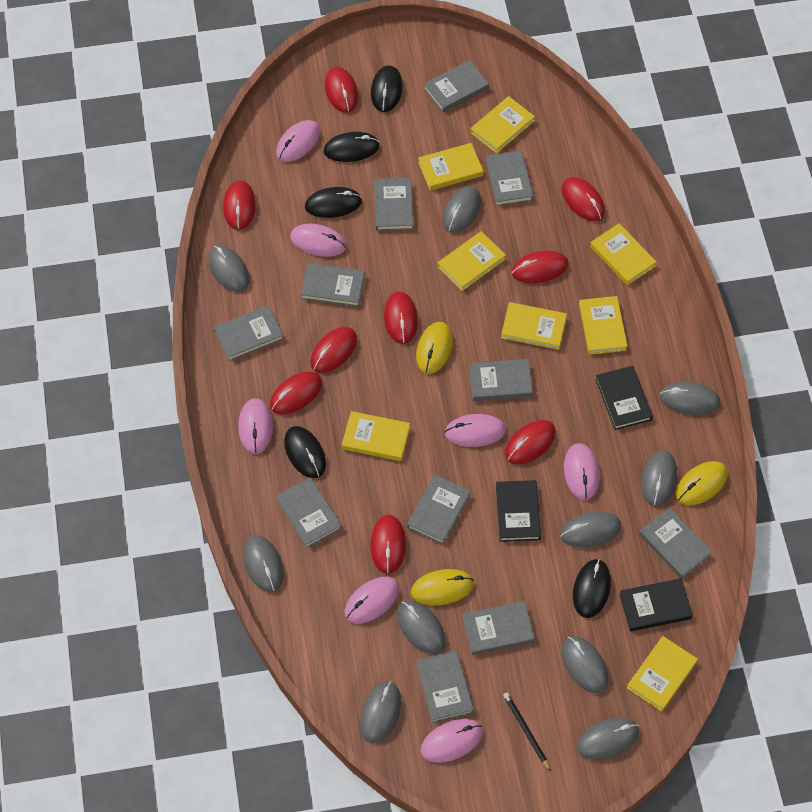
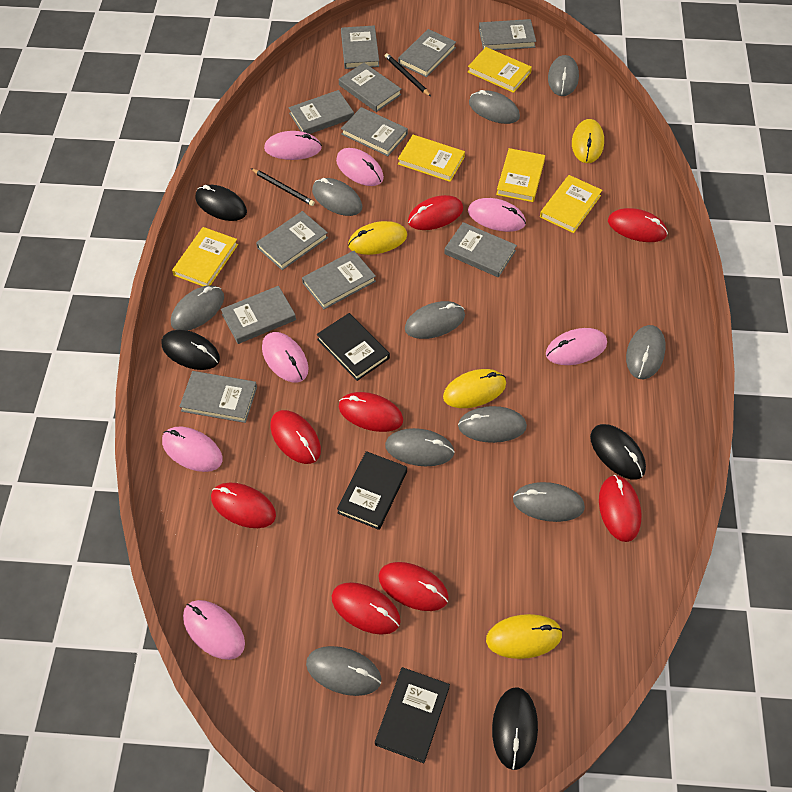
black mouse: [284,426,326,478] [305,187,362,218] [324,132,380,162] [371,65,403,112] [573,559,611,618] = 5 -> [162,330,220,370] [195,185,247,221] [492,687,538,770] [590,424,646,480] = 4
black pencil: [503,692,551,772] = 1 -> [251,168,315,206] [385,53,431,96] = 2
red mouse: [223,180,256,230] [270,372,322,414] [310,327,357,373] [325,67,358,113] [370,515,406,574] [384,291,418,344] [505,420,556,464] [512,250,569,283] [562,177,605,221] = 9 -> [211,483,276,528] [270,410,321,464] [332,582,401,635] [339,392,403,432] [378,562,449,611] [408,195,463,230] [599,475,642,542] [608,208,668,242] = 8
yellow book: [342,411,410,461] [418,143,483,191] [438,231,506,291] [470,96,535,153] [501,302,567,350] [579,296,627,355] [590,223,656,285] [627,636,698,712] = 8 -> [172,227,238,286] [398,135,465,182] [468,47,532,93] [496,148,545,202] [540,175,602,233] = 5
yellow mouse: [411,569,474,605] [416,322,453,374] [676,461,728,505] = 3 -> [348,221,407,255] [443,369,506,408] [486,614,563,659] [572,119,604,163] = 4

